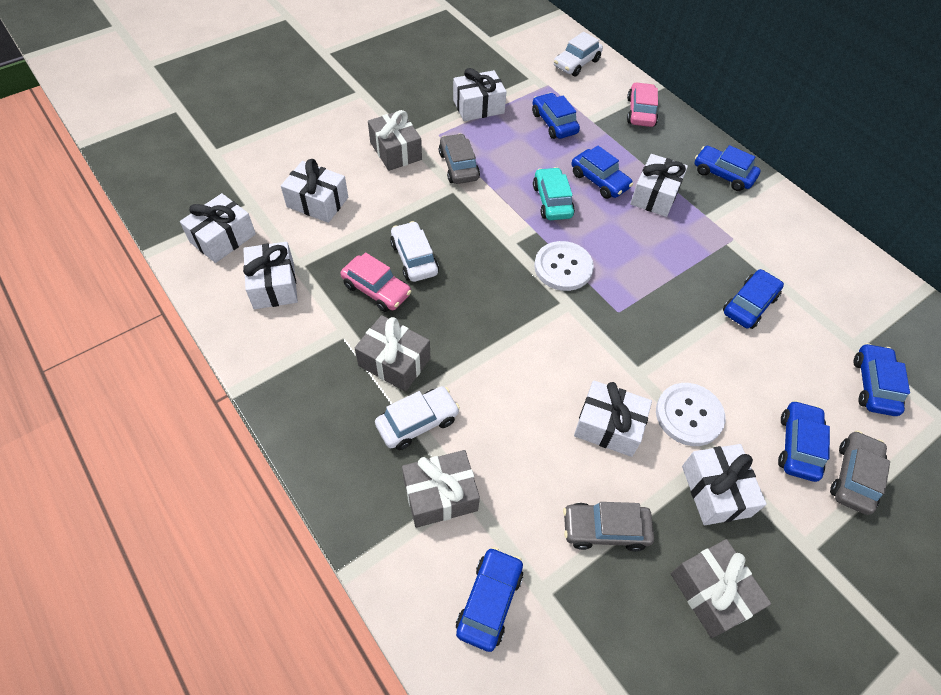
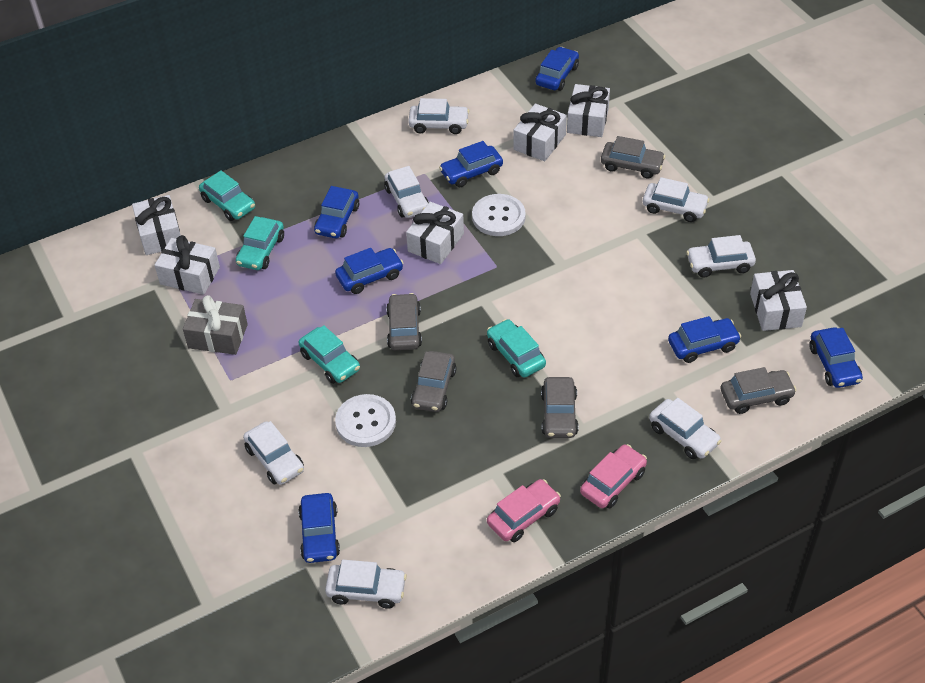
grey car: [439,133,480,184] [563,502,654,552] [830,431,890,515] = 3 -> [386,293,422,350] [411,351,457,412] [541,377,579,438] [601,136,665,179] [720,367,797,414] = 5
grey gift: [355,315,430,392] [368,110,422,171] [402,450,480,528] [671,539,771,638] = 4 -> [183,295,248,355] = 1
turquoise car: [533,167,575,220] = 1 -> [199,170,255,221] [236,216,284,270] [298,325,360,384] [487,319,546,378] = 4
white car: [375,386,460,450] [390,221,439,282] [554,32,603,76] = 3 -> [243,421,304,485] [325,560,407,609] [384,166,429,218] [408,98,469,134] [643,177,710,222] [649,398,722,459] [686,235,756,278] = 7
white gift: [180,193,256,263] [243,242,298,309] [281,159,348,223] [453,68,507,121] [574,380,652,457] [630,154,688,217] [682,444,767,525] = 7 -> [132,195,181,255] [155,235,220,295] [406,202,464,264] [513,104,567,161] [567,84,610,137] [750,270,807,331] = 6

